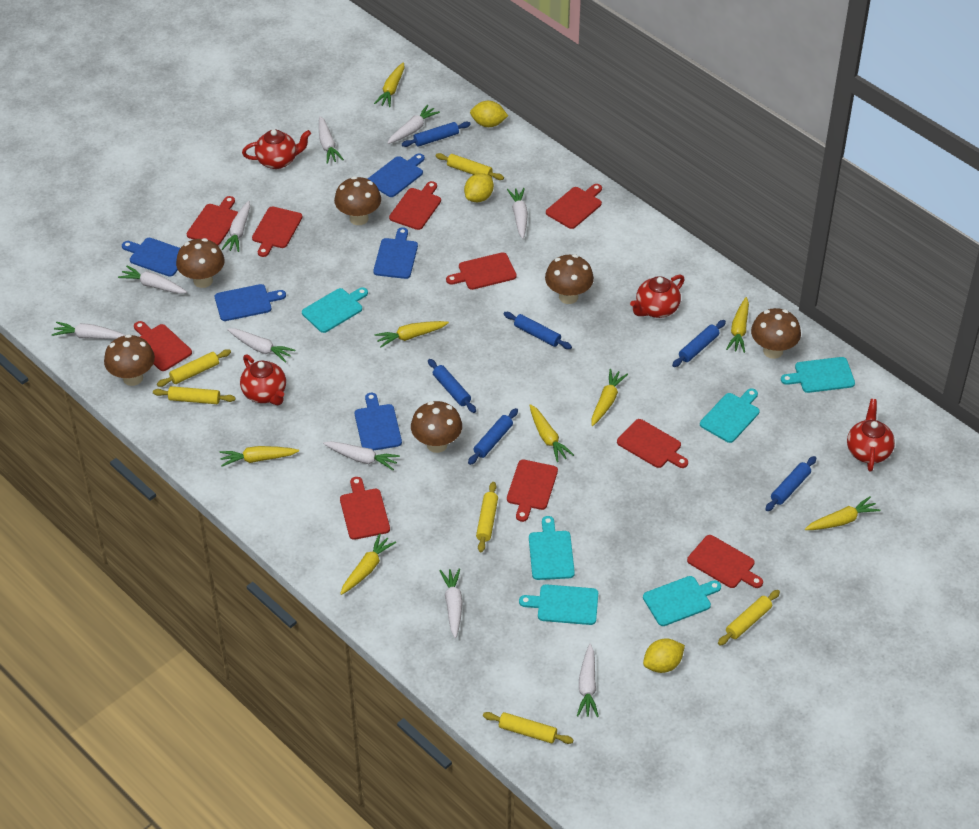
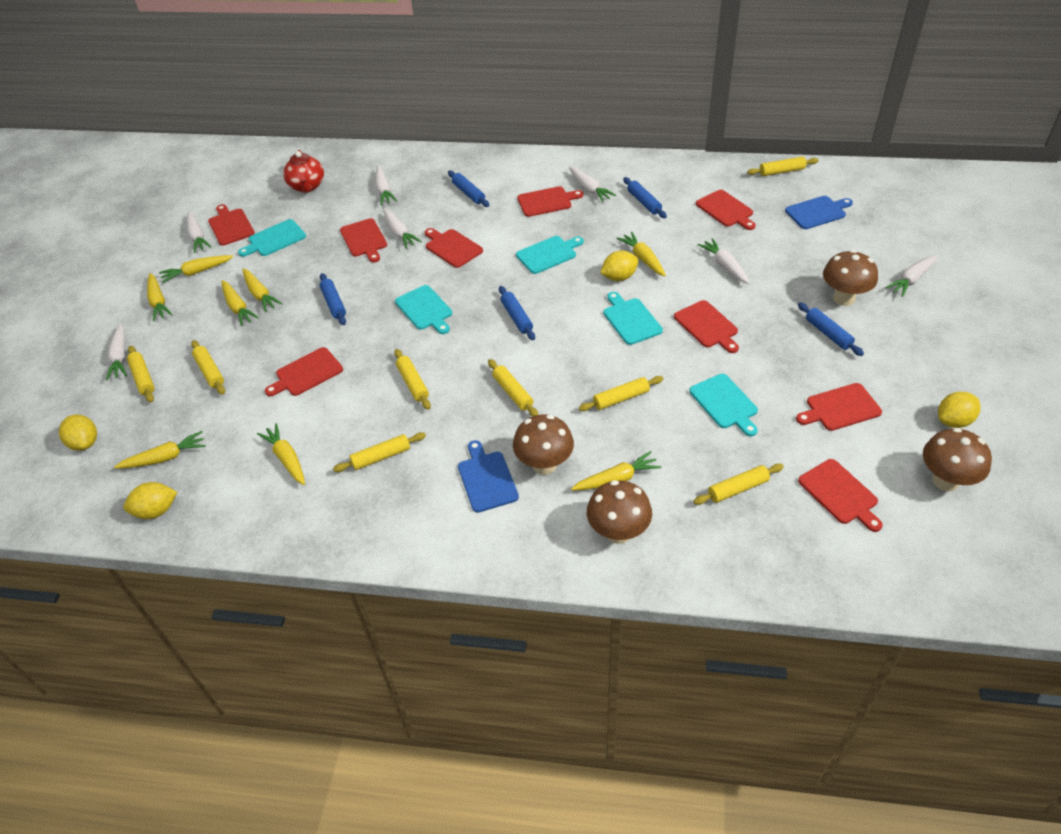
blue cutting board: [122,238,180,277] [215,284,286,321] [355,393,402,451] [368,153,425,197] [373,227,418,279] = 5 -> [458,440,519,513] [785,196,853,229] = 2
blue rolling pin: [402,122,471,147] [428,359,476,413] [468,408,518,465] [504,312,572,349] [672,320,726,367] [765,456,816,511] = 6 -> [320,273,346,325] [448,171,489,207] [499,286,535,340] [623,177,667,218] [798,302,864,356] = 5
brown mushroom: [104,334,155,386] [176,238,225,288] [334,176,381,225] [411,401,462,453] [545,254,594,304] [751,308,801,359] = 6 -> [513,415,574,475] [587,480,652,544] [823,250,878,306] [923,428,992,491] = 4
red cutting board: [134,321,192,371] [186,196,238,245] [252,207,303,257] [340,477,390,540] [389,181,441,230] [446,252,517,290] [507,460,558,522] [546,184,602,229] [617,419,688,468] [687,535,763,588] = 10 -> [208,204,255,246] [265,347,343,396] [340,218,387,263] [425,228,483,268] [517,186,584,217] [674,300,739,353] [696,190,756,230] [796,383,882,431] [798,459,883,532] = 9
red teapot: [240,354,286,405] [242,129,311,169] [630,275,685,318] [847,399,895,472] = 4 -> [283,150,324,193] = 1
turquoise cutting board: [302,287,368,333] [519,584,598,625] [529,516,575,580] [643,576,721,626] [700,388,759,443] [781,357,855,393] = 6 -> [238,219,306,257] [395,285,452,334] [516,236,584,274] [603,292,663,345] [689,374,758,436] = 5
white carrot: [52,322,126,339] [118,265,187,294] [222,201,250,252] [227,328,295,363] [319,116,344,164] [323,441,400,470] [387,105,440,144] [440,568,463,638] [507,188,528,239] [577,644,599,717] = 10 -> [106,323,127,380] [187,212,212,253] [375,166,397,205] [383,209,422,249] [569,166,616,202] [697,238,750,284] [885,255,938,297] = 7
yellow lemon: [464,173,494,202] [470,101,508,127] [643,638,685,673] = 3 -> [59,415,97,451] [123,482,177,519] [600,251,639,281] [938,392,981,428] = 4
yellow rolling pin: [153,386,235,404] [157,349,231,387] [436,153,504,180] [476,482,498,552] [483,712,573,744] [718,590,780,645] = 6 -> [127,346,155,403] [191,340,225,395] [333,432,426,472] [394,349,431,410] [488,359,538,416] [579,376,663,411] [694,463,784,505] [747,156,819,176] = 8

